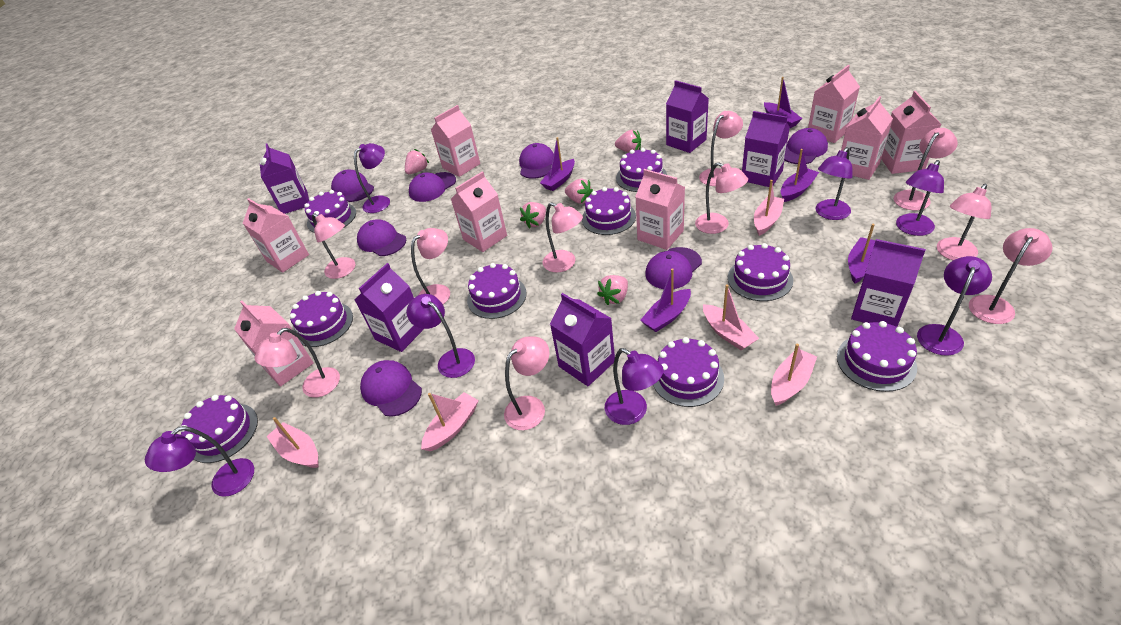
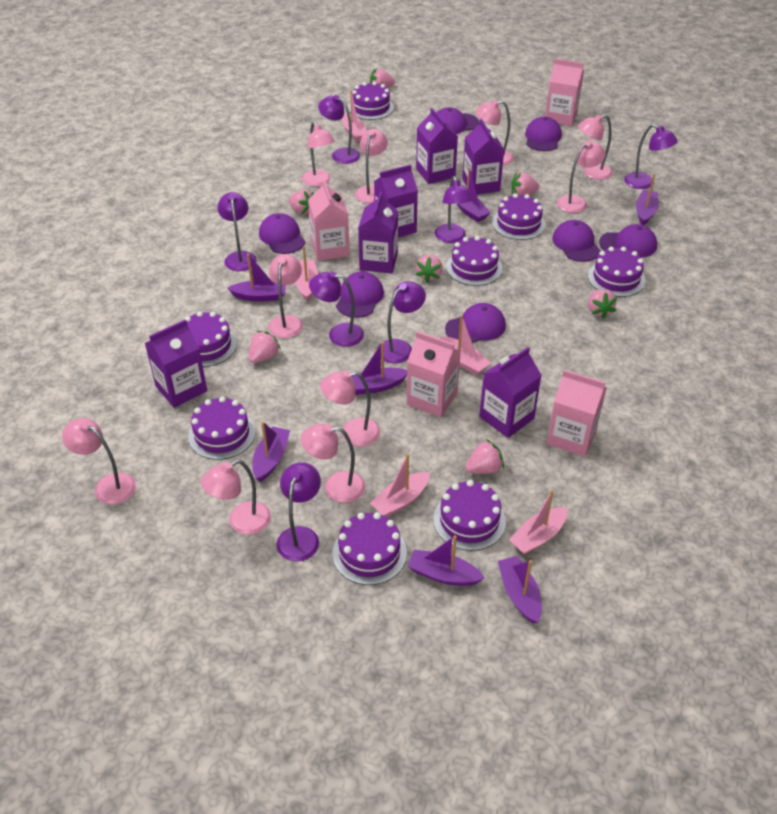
pink carton: [234,301,314,386] [243,198,309,273] [431,105,480,177] [451,171,507,252] [635,169,685,250] [808,65,860,143] [841,96,893,180] [881,91,941,174] = 8 -> [308,180,350,261] [407,331,461,417] [545,59,584,126] [547,370,607,457] = 4
pink strawberry: [405,149,429,174] [520,202,546,229] [565,179,593,204] [597,275,628,305] [615,130,641,153] = 5 -> [249,331,281,363] [289,190,314,215] [370,68,395,88] [416,255,443,283] [466,439,504,474] [511,172,540,195] [588,289,617,319] = 7
purple boat: [540,137,575,191] [640,268,691,332] [764,77,803,128] [781,149,819,202] [848,224,876,284] = 5 -> [228,254,286,301] [252,422,290,482] [351,342,407,395] [408,535,485,586] [457,167,491,222] [498,556,542,624] [636,174,659,225] = 7
purple cake: [181,395,258,463] [290,291,353,347] [304,190,356,233] [467,263,527,319] [582,187,636,235] [616,148,667,192] [653,337,724,407] [728,243,793,301] [837,321,917,392] = 9 -> [185,311,237,367] [188,396,256,460] [332,512,407,585] [348,82,394,120] [433,480,506,551] [446,236,502,286] [492,193,546,240] [588,247,645,297] = 8

